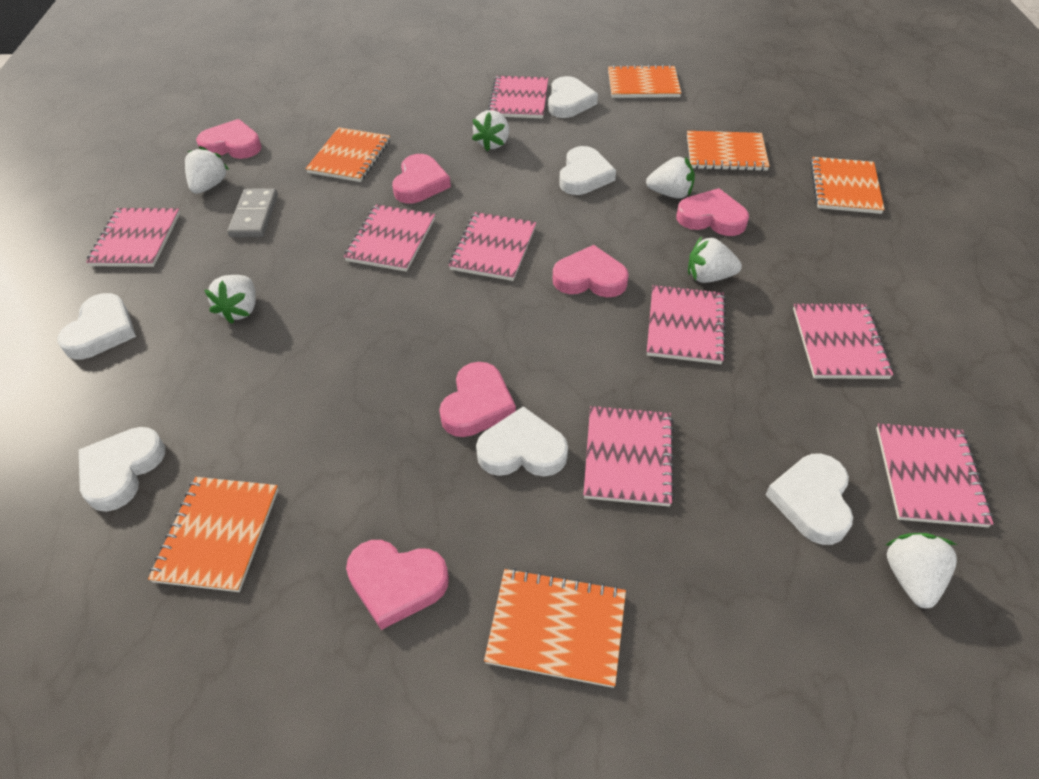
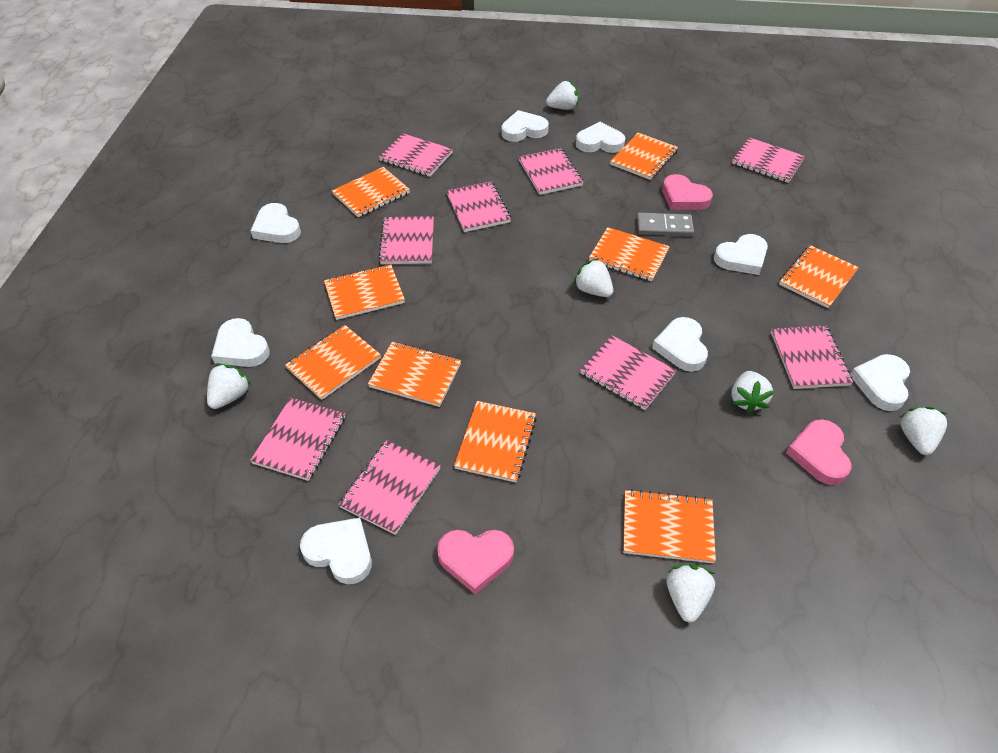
orange notebook: [148,477,278,592] [306,127,390,182] [484,568,626,688] [608,64,681,98] [687,131,770,171] [810,157,885,214] = 6 -> [285,325,381,400] [324,264,405,320] [332,167,410,217] [368,342,461,407] [454,401,537,482] [589,227,670,281] [610,133,678,180] [623,489,716,563] [779,245,859,308] = 9
pink heart: [196,119,262,159] [346,540,449,630] [392,154,451,204] [439,362,516,437] [553,245,629,297] [677,188,749,236] = 6 -> [437,530,514,594] [662,174,713,210] [786,419,851,485] = 3
pink notebook: [86,208,180,267] [344,204,435,272] [449,212,536,281] [488,76,548,118] [583,406,675,507] [647,285,726,364] [793,304,893,379] [876,423,994,527] = 8 -> [250,397,345,481] [338,440,441,535] [378,216,434,264] [379,133,453,177] [446,181,511,232] [518,148,583,195] [580,335,677,410] [732,137,805,183] [771,325,853,389] = 9
white heart: [57,293,136,359] [79,427,165,512] [476,406,568,476] [548,76,598,118] [559,146,616,195] [765,453,853,545] = 6 -> [211,318,270,367] [250,203,301,243] [300,517,372,584] [502,110,549,142] [576,122,625,153] [652,317,708,372] [714,234,768,275] [850,354,910,411] = 8

